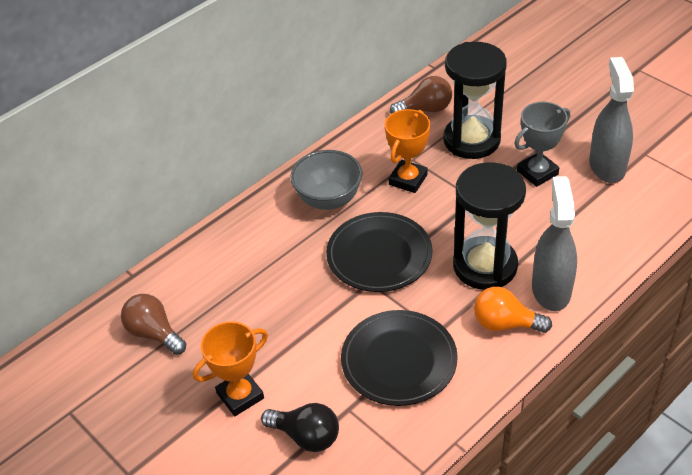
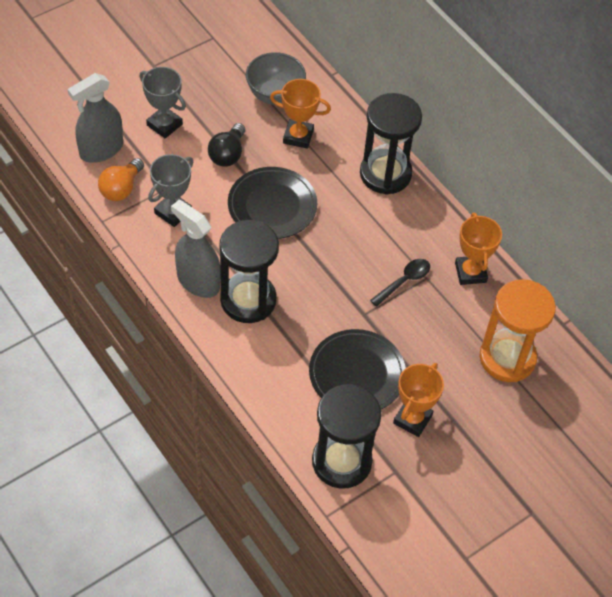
black hourglass: [443,42,507,159] [453,162,526,290] = 2 -> [219,220,279,323] [312,384,382,489] [360,93,422,195] = 3
black spoon: none = 0 -> [370,259,430,307] = 1
brown light bulb: [121,294,186,355] [390,76,452,114] = 2 -> none = 0
grey trophy: [514,102,570,187] = 1 -> [139,67,186,138] [148,154,193,227] = 2
orange hourglass: none = 0 -> [480,279,556,382] = 1
orange trophy: [193,321,268,416] [385,109,430,193] = 2 -> [270,79,331,149] [393,363,444,437] [455,213,502,285] = 3

